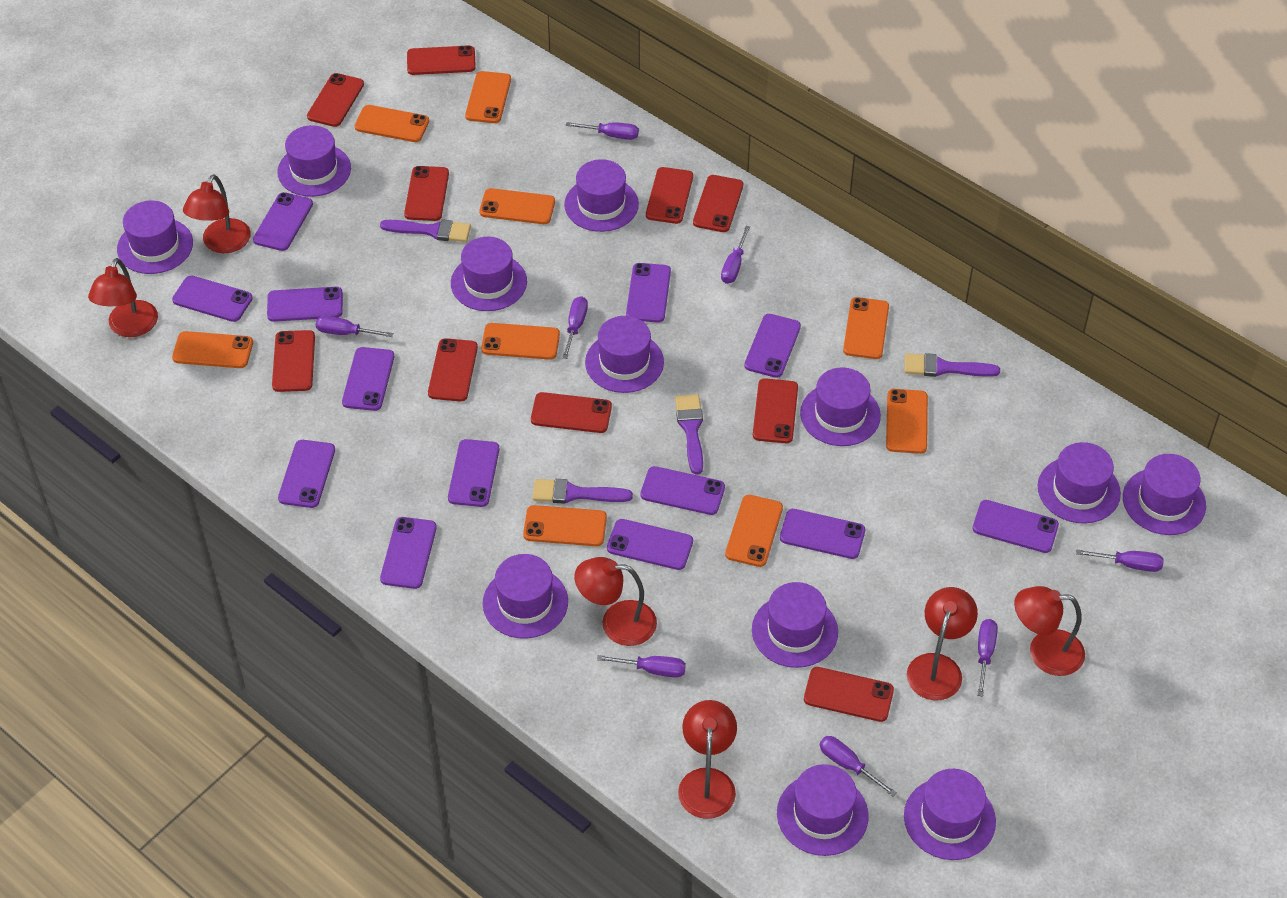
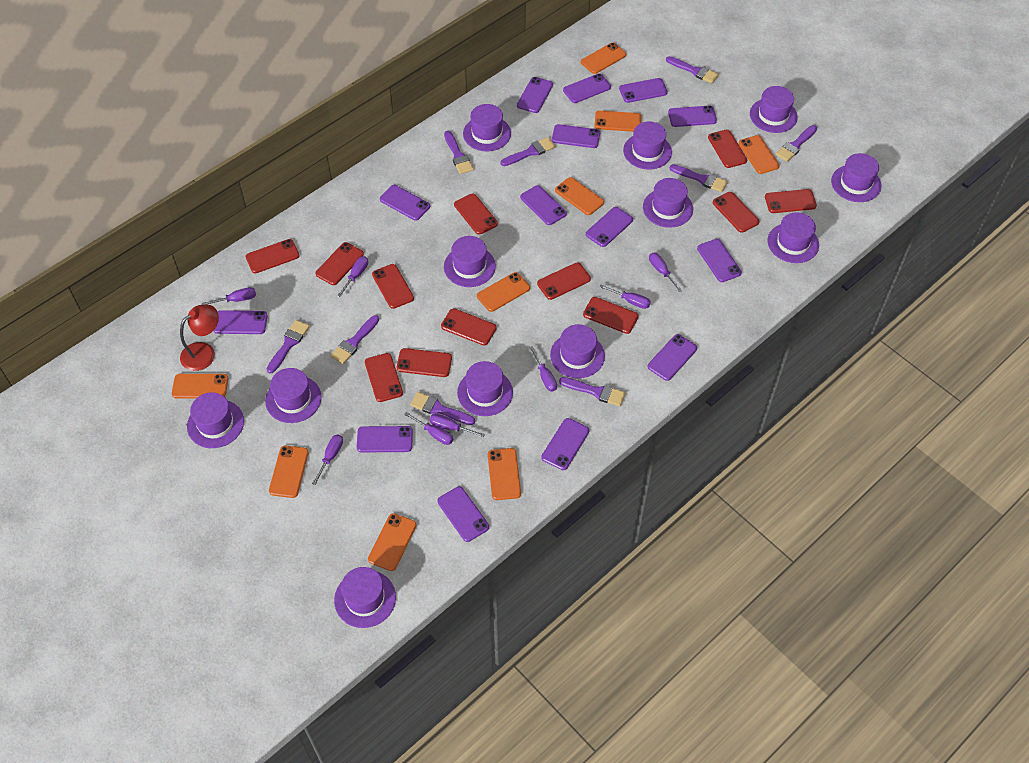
purple brush: [380,219,471,242] [532,479,633,503] [675,394,703,475] [904,353,1000,377] = 4 -> [267,320,310,374] [331,315,379,364] [410,392,475,425] [444,131,474,174] [501,137,555,166] [559,377,625,406] [666,56,719,83] [670,164,728,192] [776,125,817,162] = 9
purple phone: [172,275,253,322] [253,192,313,251] [267,287,343,322] [278,440,335,508] [342,347,394,411] [380,517,437,589] [448,439,499,507] [607,519,693,570] [626,263,671,323] [641,466,725,515] [744,314,801,378] [780,509,865,559] [973,500,1059,553] = 13 -> [214,310,268,334] [357,426,413,453] [380,185,430,221] [437,487,489,542] [517,77,553,113] [520,185,567,225] [541,418,589,470] [552,124,600,148] [563,74,611,103] [586,207,633,247] [619,78,668,103] [648,334,697,381] [668,106,717,127] [697,239,742,282] = 14
red lamp: [88,258,158,337] [183,175,251,253] [574,557,657,646] [678,700,737,819] [907,587,978,700] [1014,586,1085,676] = 6 -> [180,305,219,371] = 1
red phone: [272,330,315,392] [307,73,364,127] [404,166,449,221] [407,45,476,75] [428,338,478,401] [531,392,612,433] [646,167,693,224] [693,175,743,232] [753,378,798,443] [804,667,894,722] = 10 -> [246,239,300,273] [315,242,364,285] [365,353,403,402] [372,264,414,309] [396,348,452,377] [441,308,497,345] [454,194,498,235] [537,263,591,300] [583,297,639,334] [708,129,747,168] [713,192,760,233] [765,189,817,213] = 12

